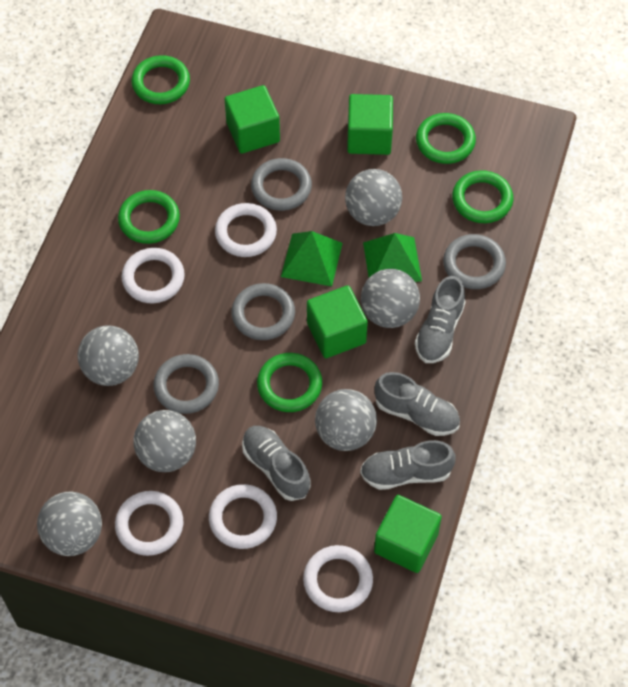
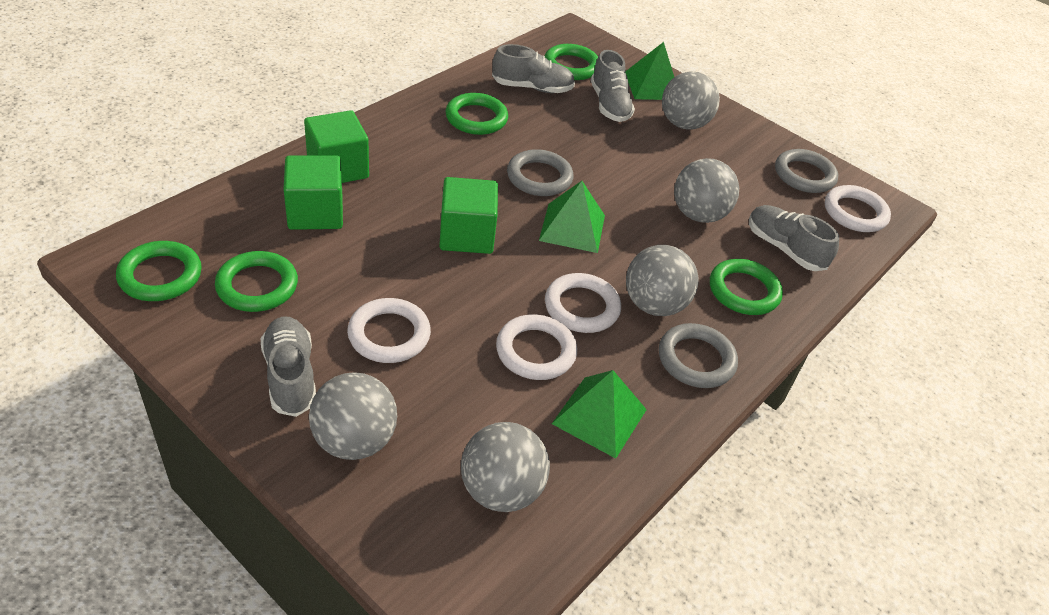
green cube: [225,85,280,154] [307,285,368,358] [347,94,393,155] [374,495,442,573] = 4 -> [283,155,343,230] [304,110,369,183] [439,177,498,254] = 3
green pyramid: [281,231,343,286] [363,233,422,282] = 2 -> [539,181,605,253] [552,370,647,459] [625,42,674,100] = 3
grey ball: [37,492,102,556] [78,326,139,386] [134,410,196,472] [315,389,377,451] [345,169,402,226] [361,269,420,328] = 6 -> [309,372,397,460] [461,422,550,512] [626,245,698,316] [662,71,720,130] [674,158,739,223] = 5
grey ring: [154,354,219,414] [231,283,295,340] [251,158,312,211] [443,234,506,289] = 4 -> [507,149,573,196] [659,323,738,388] [775,149,838,193] = 3
white ring: [115,491,183,556] [122,248,185,303] [209,484,277,549] [215,203,277,257] [303,545,373,612] = 5 -> [347,298,431,363] [496,314,577,380] [545,273,621,333] [825,185,891,232] = 4

